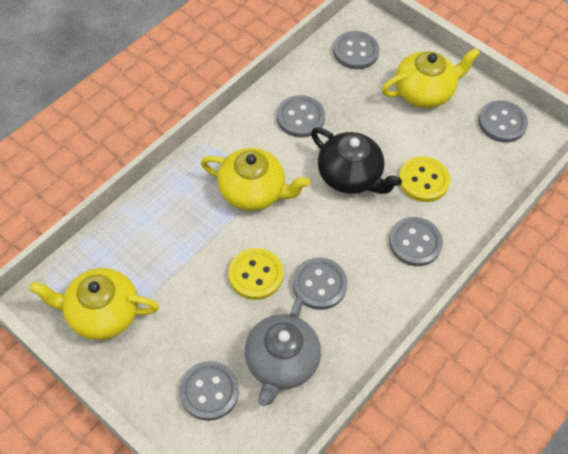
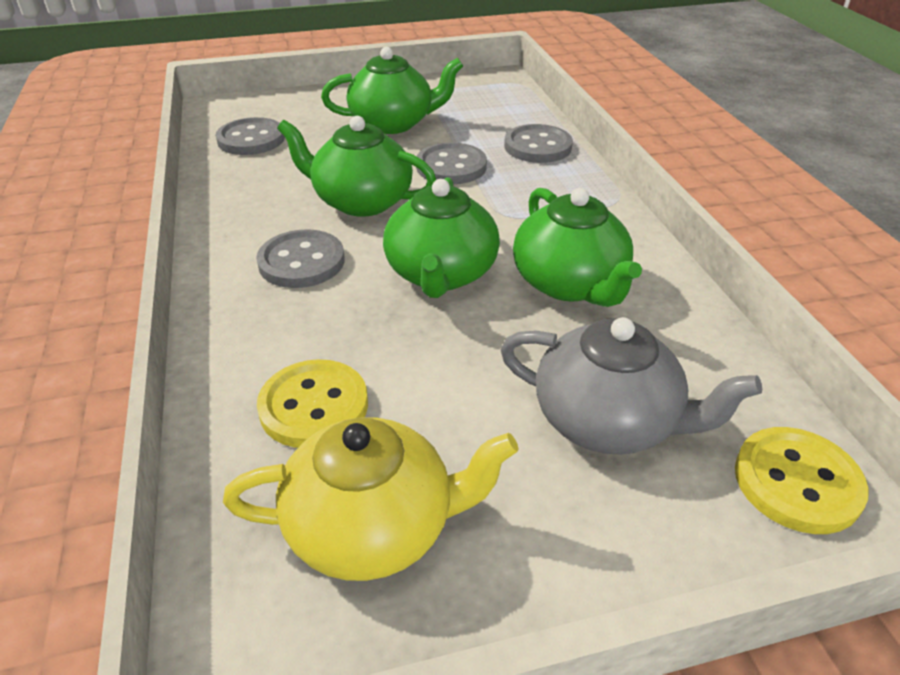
black teapot: [311,128,402,194] = 1 -> none = 0
green teapot: none = 0 -> [277,116,436,217] [321,47,463,134] [383,177,500,298] [513,188,642,307] = 4
grey button: [179,361,239,421] [277,95,325,138] [292,257,348,310] [333,31,379,69] [389,217,443,266] [478,100,528,143] = 6 -> [216,117,285,155] [256,229,345,288] [416,142,487,184] [504,124,573,163] = 4
yellow teapot: [29,268,159,340] [201,148,310,211] [382,48,480,108] = 3 -> [223,417,519,581] = 1

